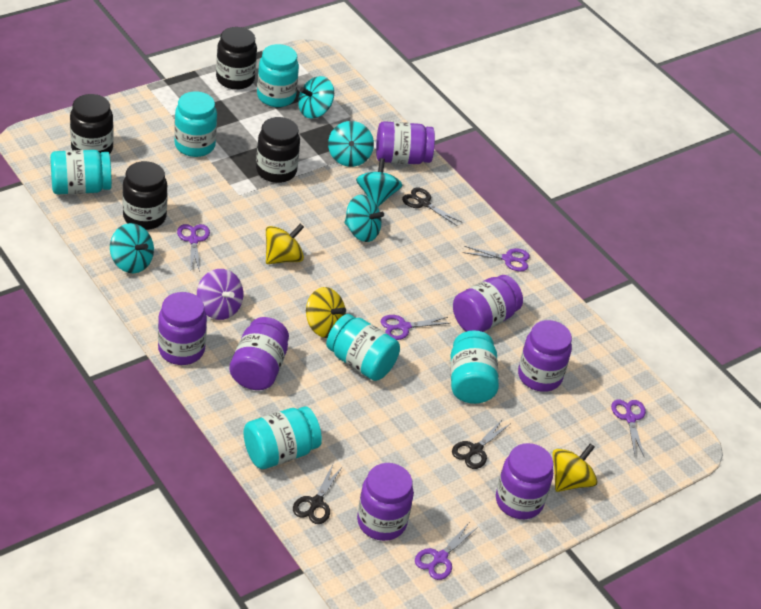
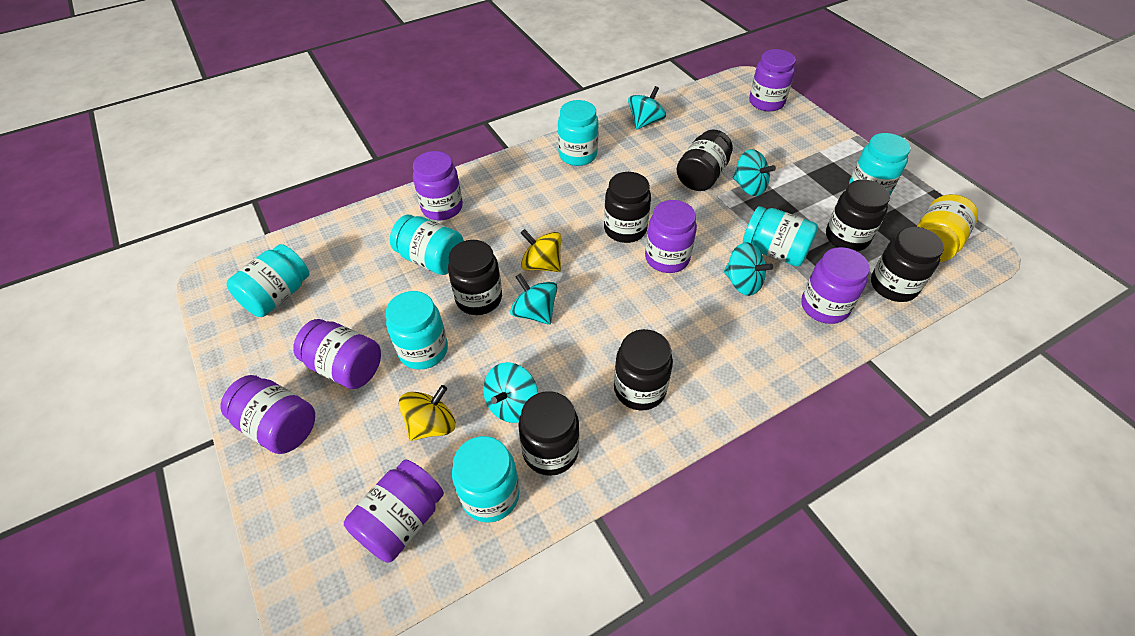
black jar: [70,94,114,154] [123,161,168,230] [216,27,257,90] [256,117,300,183] = 4 -> [448,240,502,315] [518,391,579,476] [604,172,651,243] [614,329,673,410] [677,130,733,191] [826,179,890,251] [871,227,944,302] = 7
black scissors: [293,464,343,524] [402,188,462,226] [452,419,511,469] = 3 -> none = 0
purple scissors: [177,224,210,272] [381,315,450,340] [415,523,478,580] [463,246,530,272] [611,399,646,456] = 5 -> none = 0
purple spinning top: [197,269,243,320] = 1 -> none = 0
turquoise jar: [50,150,112,194] [174,91,217,157] [243,406,322,469] [257,44,299,107] [326,314,400,381] [450,330,499,404] = 6 -> [227,244,310,317] [386,291,448,370] [390,215,464,275] [452,436,520,523] [558,100,599,166] [743,206,818,267] [849,133,911,195] = 7
yellow jar: none = 0 -> [917,194,978,262] = 1
yellow spinning top: [266,224,304,264] [306,287,346,338] [552,443,598,492] = 3 -> [399,385,455,441] [521,229,561,272] = 2

